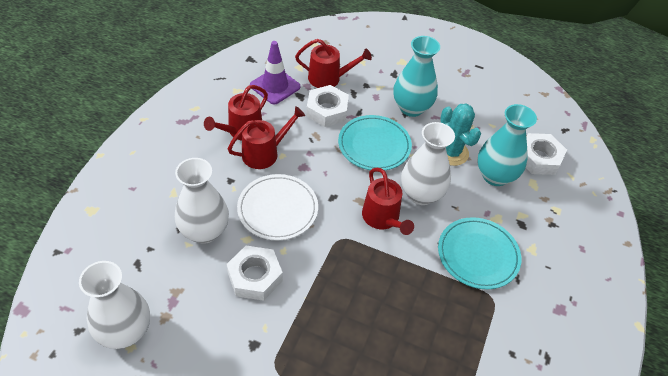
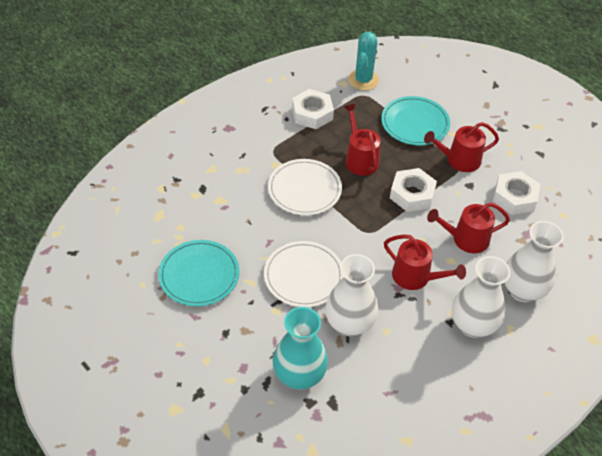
purple traffic cone: [250,41,301,104] = 1 -> none = 0
turquoise vase: [393,36,440,117] [478,104,537,186] = 2 -> [273,307,328,390] = 1
white plate: [237,174,318,240] = 1 -> [264,241,344,307] [268,159,342,215] = 2

